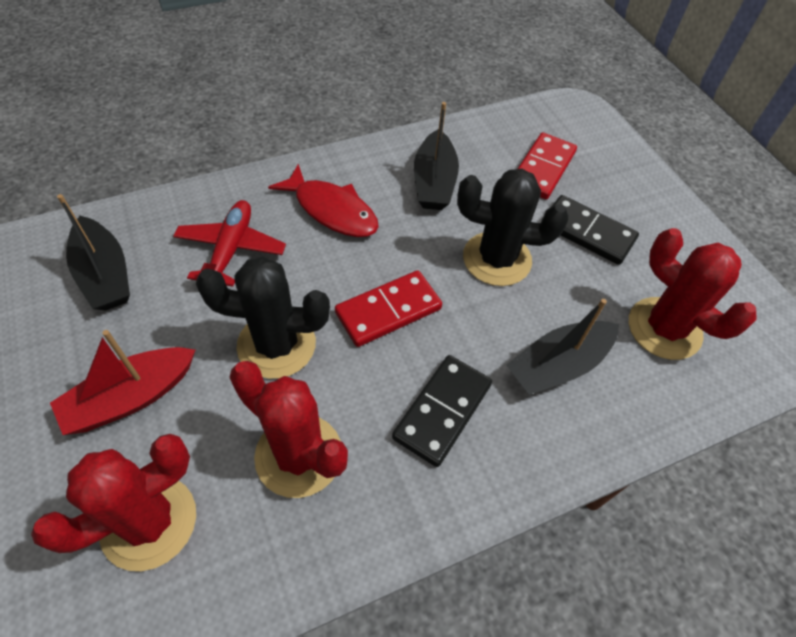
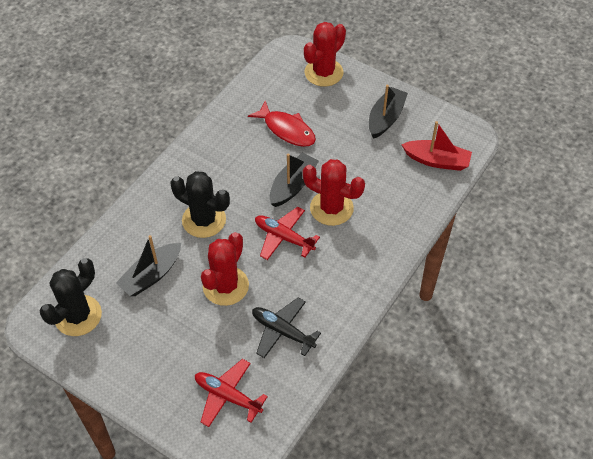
black domino: [392,355,492,467] [541,195,639,265] = 2 -> none = 0
black plane: none = 0 -> [252,297,321,358] = 1
red domino: [335,270,442,347] [518,132,577,199] = 2 -> none = 0
red plane: [173,200,286,287] = 1 -> [195,359,268,427] [255,207,320,260] = 2

